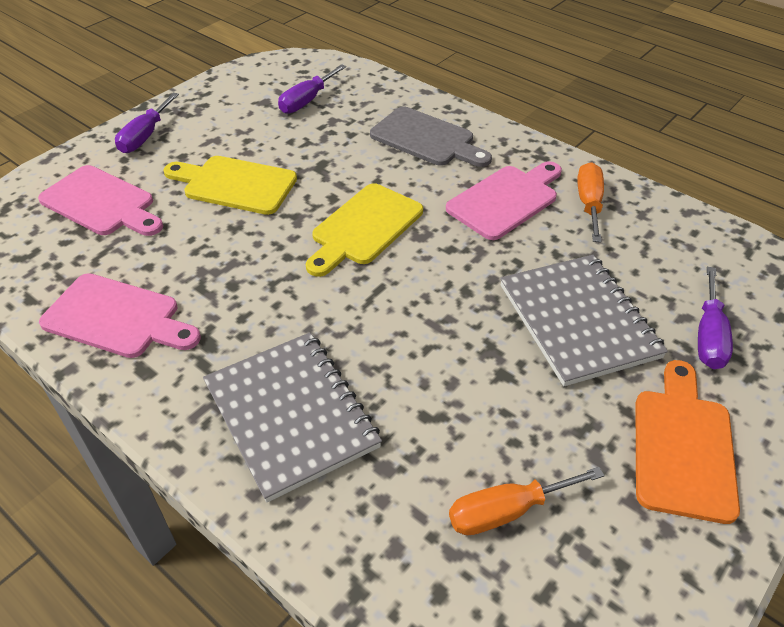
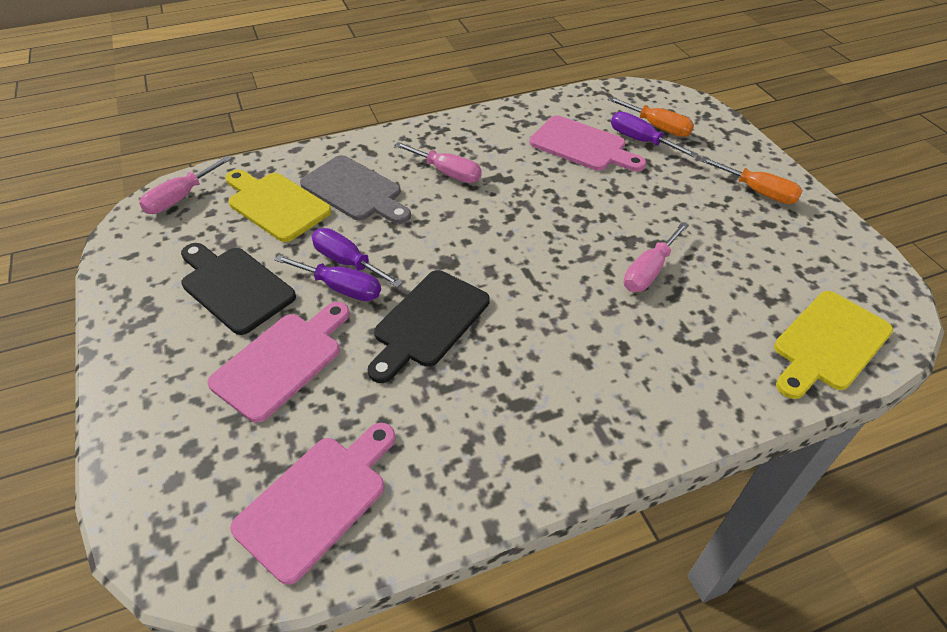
black cutting board: none = 0 -> [181,243,296,335] [368,270,490,383] = 2
grey notebook: [203,332,382,503] [500,255,668,386] = 2 -> none = 0
orange cutting board: [636,360,740,524] = 1 -> none = 0
pink screwdriver: none = 0 -> [139,156,232,214] [394,142,482,183] [624,222,689,292] = 3

